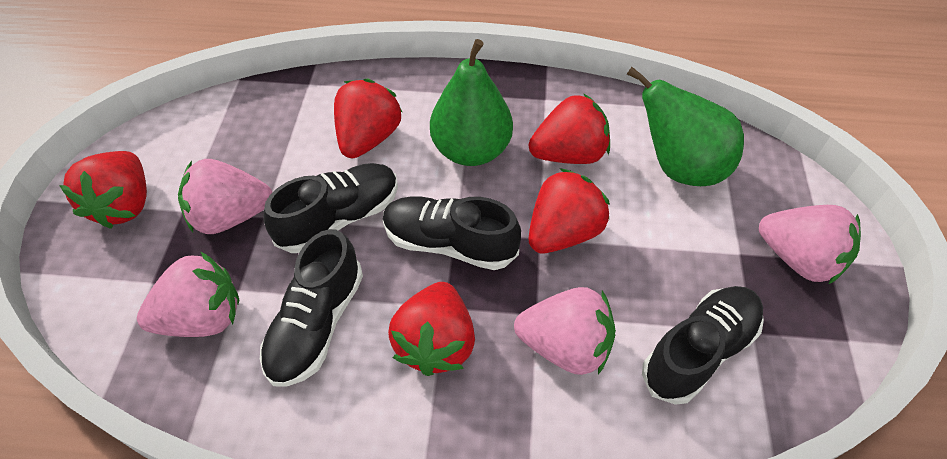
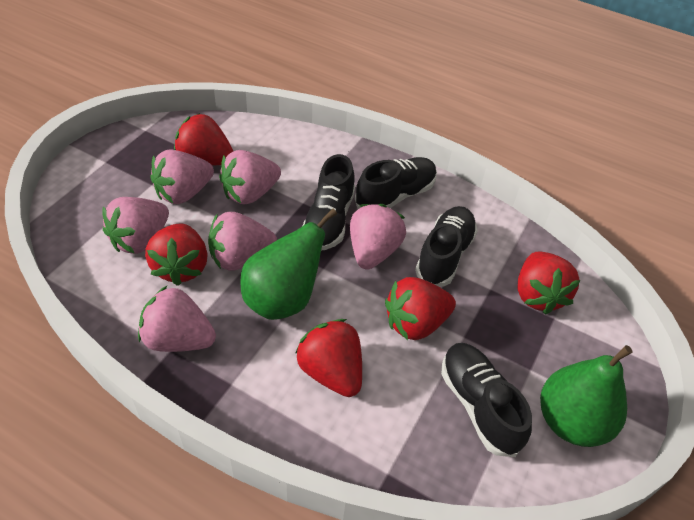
pink strawberry: [137,251,239,337] [178,159,272,234] [514,287,616,375] [759,205,861,285] = 4 -> [103,197,169,254] [138,285,216,352] [151,149,214,204] [208,212,277,271] [219,150,281,205] [350,204,406,270] = 6

